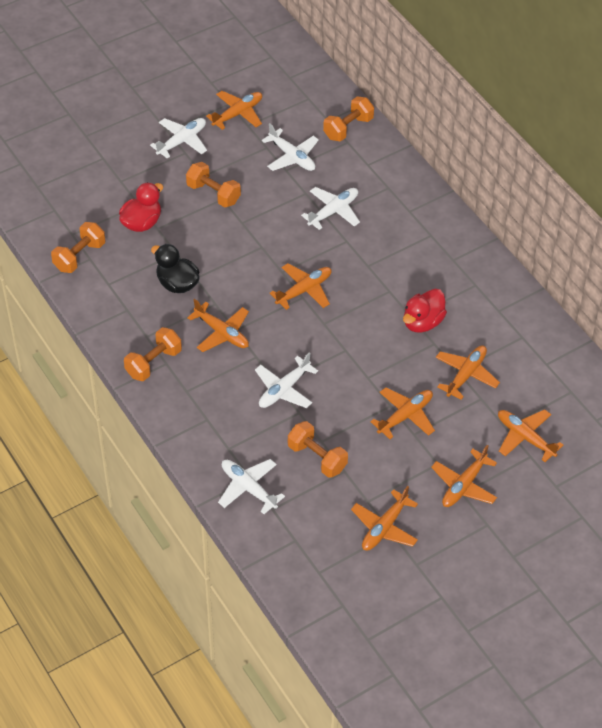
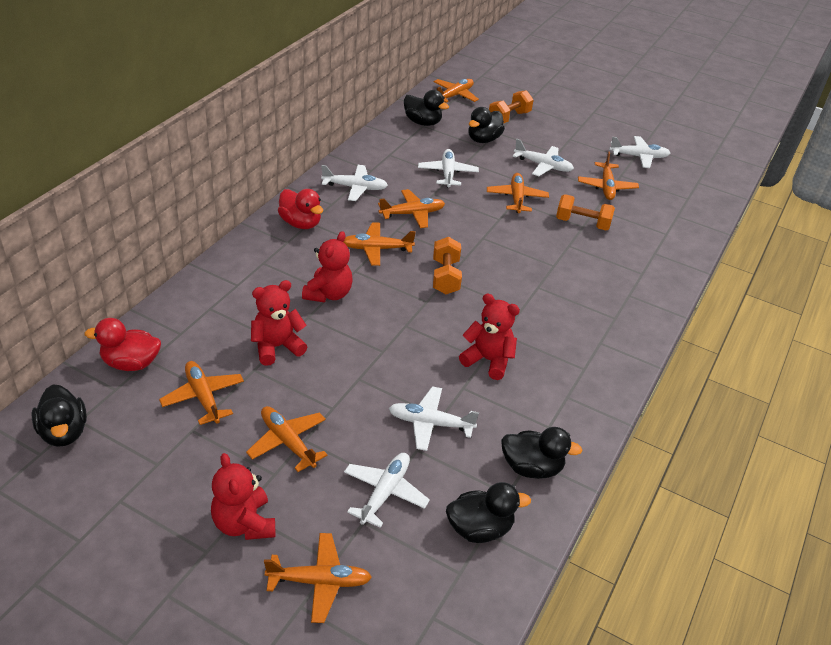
black duck: [151,244,200,293] = 1 -> [32,384,87,447] [404,90,449,126] [446,482,531,543] [468,107,505,143] [501,427,583,479] = 5
orange dumbbell: [51,222,105,273] [124,327,182,381] [186,162,241,207] [288,421,348,478] [323,96,374,141] = 5 -> [433,237,462,294] [489,90,534,123] [556,194,615,231] = 3
red teddy bear: none = 0 -> [211,453,275,540] [251,280,307,366] [302,231,352,303] [459,294,520,380] = 4
white plane: [150,118,207,158] [218,459,285,514] [255,352,318,408] [262,123,319,171] [301,187,360,230] = 5 -> [321,165,388,201] [344,453,430,528] [389,386,479,451] [418,149,479,188] [512,139,574,176] [609,136,670,168] = 6

